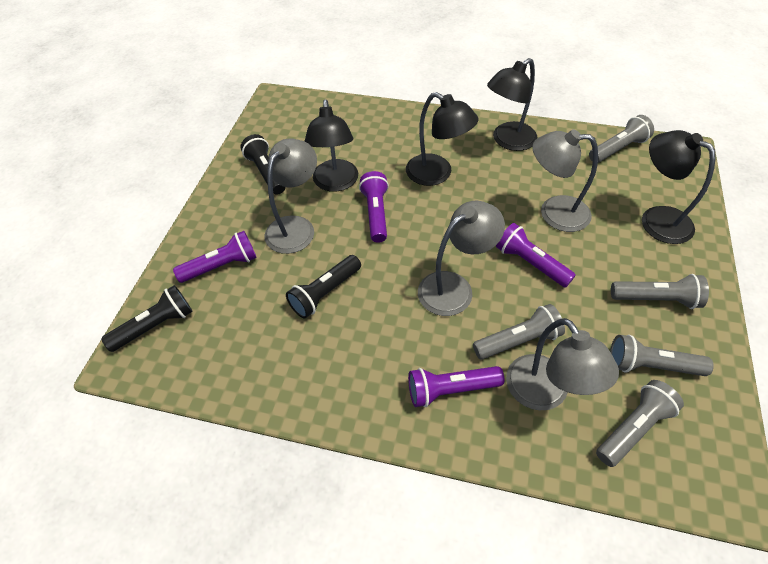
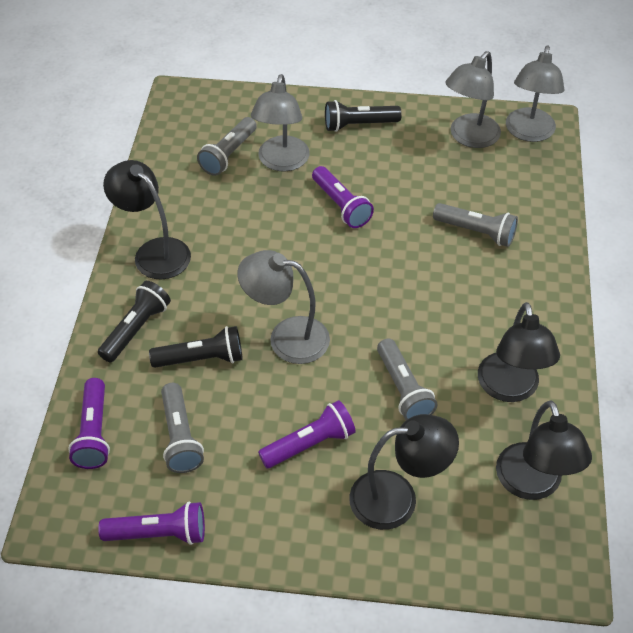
grey flashlight: [473,304,565,360] [589,115,654,163] [596,380,684,467] [610,335,714,376] [611,274,709,309] = 5 -> [161,383,204,473] [197,117,257,176] [377,339,437,420] [433,203,518,247] = 4

